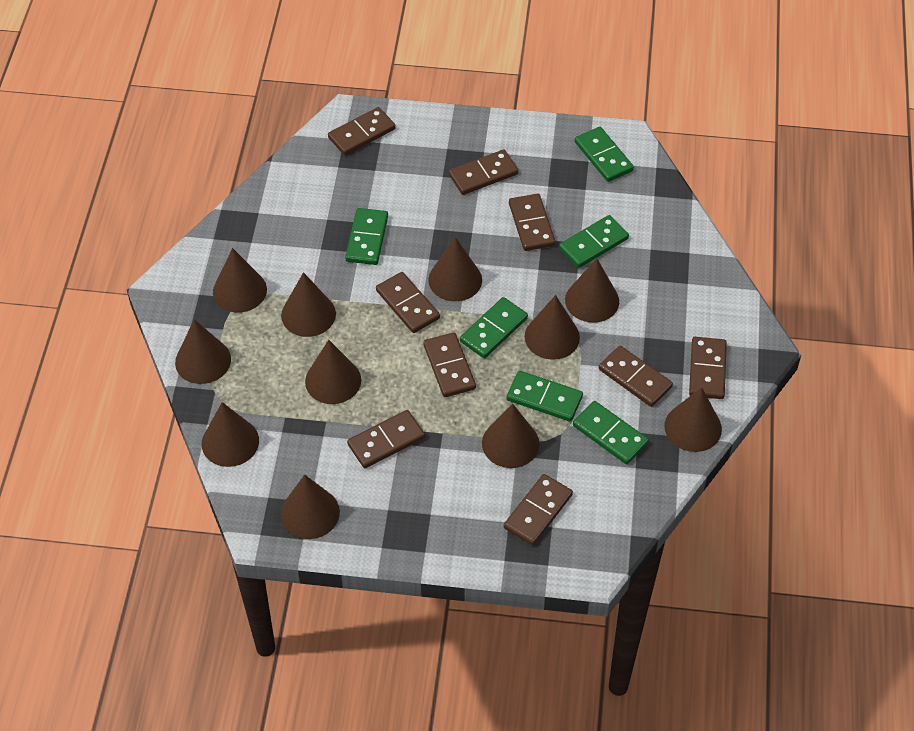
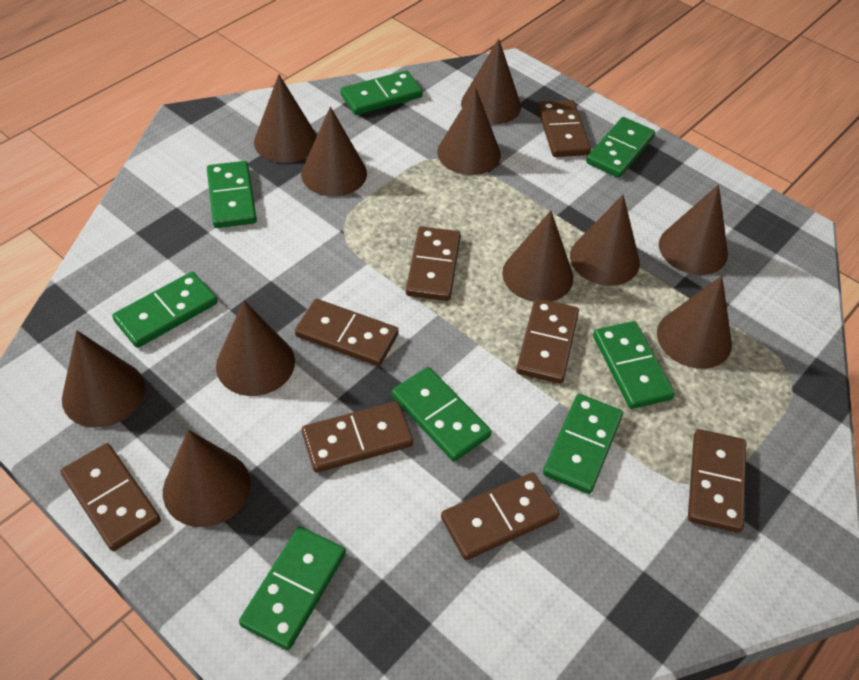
brown domino: [328,107,396,155] [347,410,425,468] [376,272,440,333] [423,332,476,397] [449,150,518,195] [504,474,573,545] [509,194,555,251] [599,346,673,407] [689,337,727,399] = 9 -> [61,443,161,551] [295,299,399,366] [302,401,413,473] [406,226,461,301] [441,472,559,560] [516,298,579,384] [537,100,591,157] [688,429,747,533] = 8
green domino: [345,208,388,265] [460,297,528,358] [506,371,583,422] [559,215,629,268] [573,401,649,464] [575,127,634,182] = 6 -> [112,272,218,348] [207,161,257,228] [239,526,346,650] [341,70,423,115] [392,367,492,462] [543,394,623,494] [586,117,655,178] [593,321,675,409] = 8

